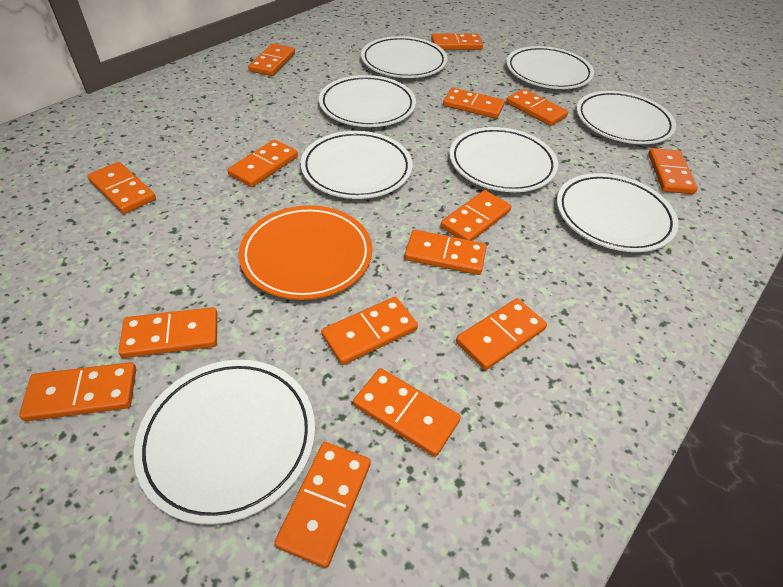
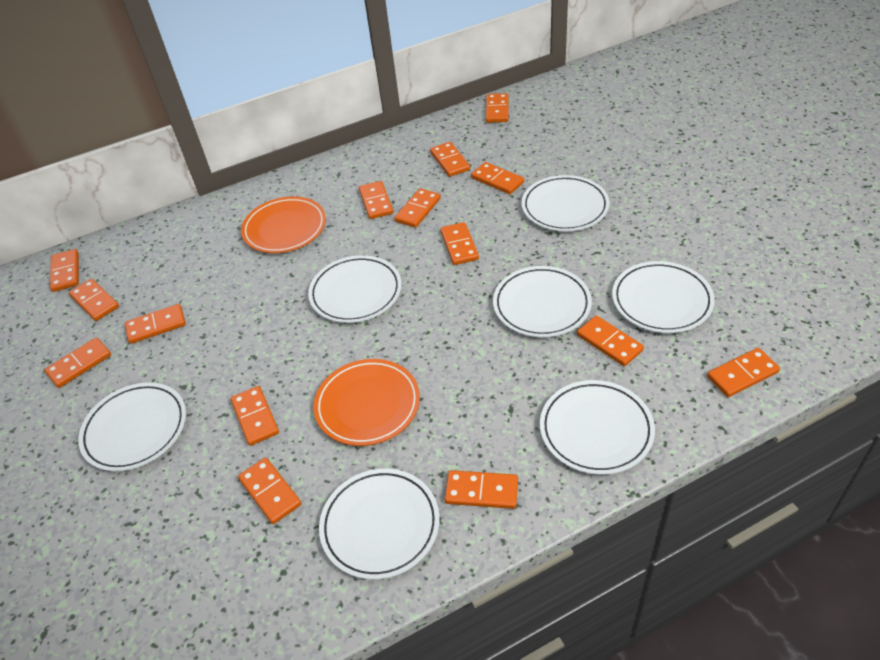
orange plate: [239,205,372,300] = 1 -> [241,196,326,253] [314,359,420,446] = 2
white plate: [134,360,315,525] [301,131,412,199] [319,75,416,127] [361,36,448,78] [449,127,558,192] [506,46,594,89] [557,173,678,252] [576,91,676,144] = 8 -> [78,382,186,471] [308,255,402,323] [319,469,440,580] [493,266,592,337] [522,175,609,231] [540,380,655,475] [612,261,715,333] = 7

